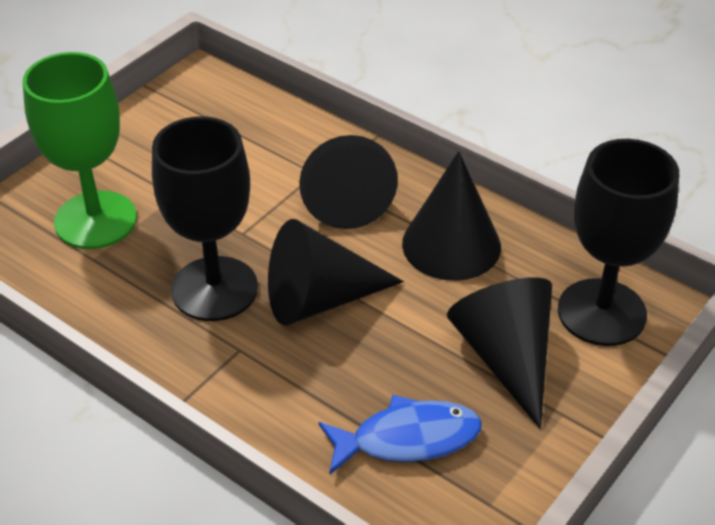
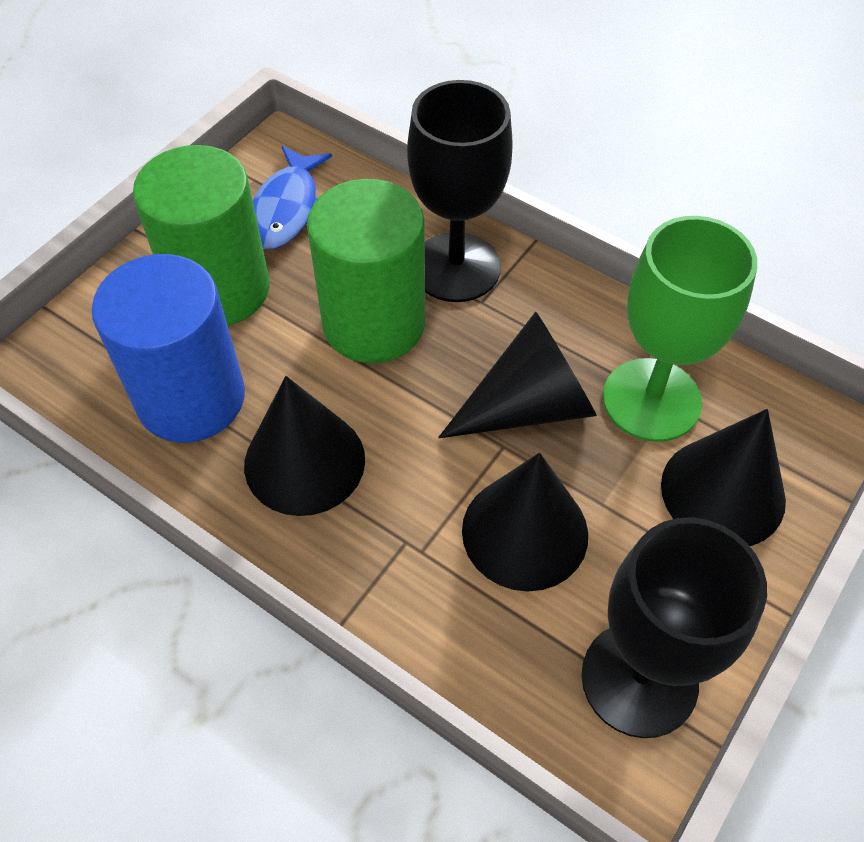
blue cylinder: none = 0 -> [92,254,245,443] = 1
green cylinder: none = 0 -> [133,145,270,326] [307,179,425,363] = 2

